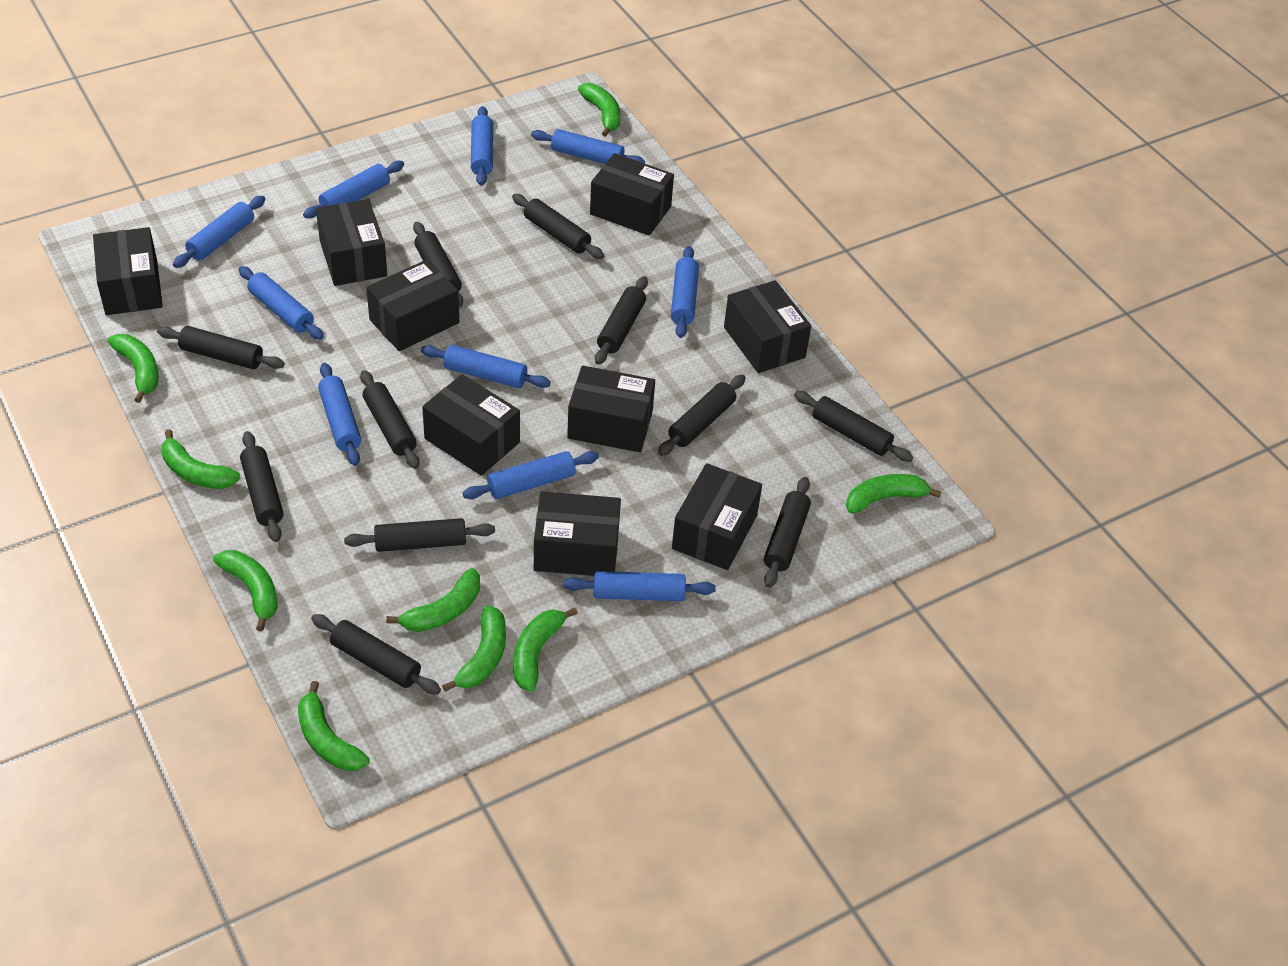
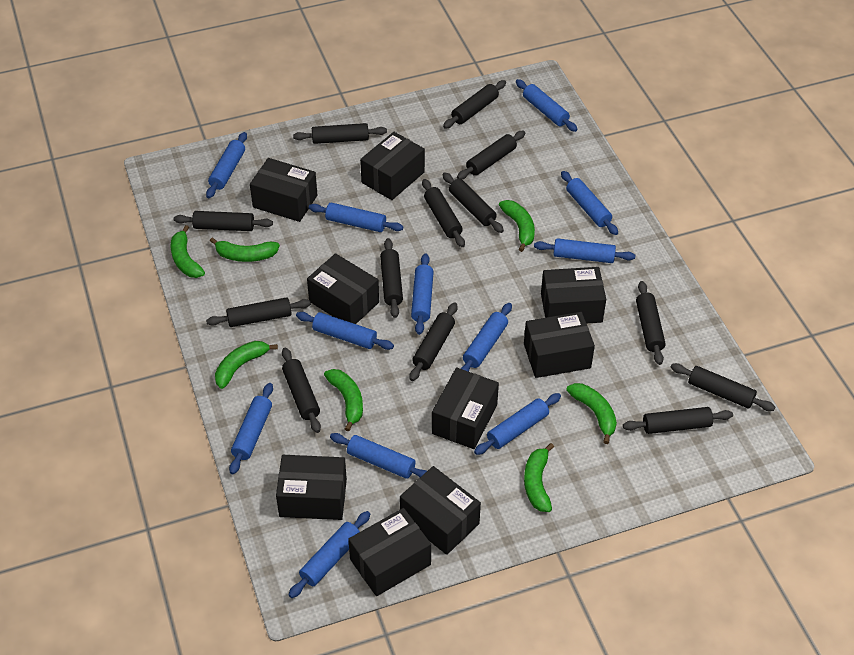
black rolling pin: [157,326,285,369] [240,431,284,542] [311,614,441,695] [344,518,495,552] [360,370,419,469] [413,222,463,307] [512,194,604,259] [595,276,648,365] [658,375,746,456] [764,477,811,588] [794,391,913,462] = 11 -> [174,211,273,231] [206,297,311,327] [282,347,321,433] [293,123,387,144] [380,238,403,318] [409,302,457,381] [422,179,465,247] [442,172,504,233] [443,80,506,128] [457,131,525,179] [623,407,733,434] [636,281,666,365] [671,363,775,411] = 13
blue rolling pin: [173,195,265,268] [238,266,324,340] [303,161,404,218] [318,363,361,466] [421,345,551,388] [463,451,599,499] [471,106,493,186] [531,129,645,164] [563,571,716,601] [671,246,699,338] = 10 -> [206,132,247,198] [229,383,273,475] [288,511,370,598] [296,312,394,350] [309,203,403,232] [330,433,427,479] [411,253,434,335] [460,303,512,372] [474,393,561,455] [516,79,577,132] [534,238,635,263] [561,171,618,235] = 12
green banana: [108,334,159,403] [161,429,240,489] [213,550,278,631] [298,681,370,771] [386,568,480,632] [442,605,506,692] [513,608,578,692] [578,83,620,137] [846,474,941,513] = 9 -> [171,225,205,278] [210,237,280,262] [215,341,278,389] [324,369,363,432] [499,200,535,252] [524,443,554,512] [566,383,617,444] = 7

